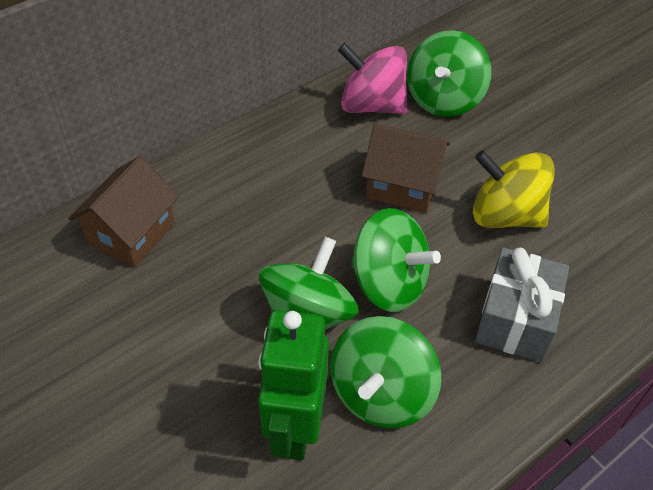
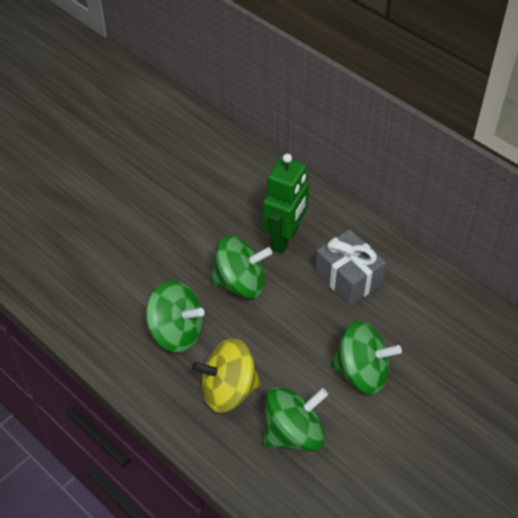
brown house: [68,156,178,267] [362,124,450,213] = 2 -> none = 0
pink spinning top: [338,43,407,114] = 1 -> none = 0

